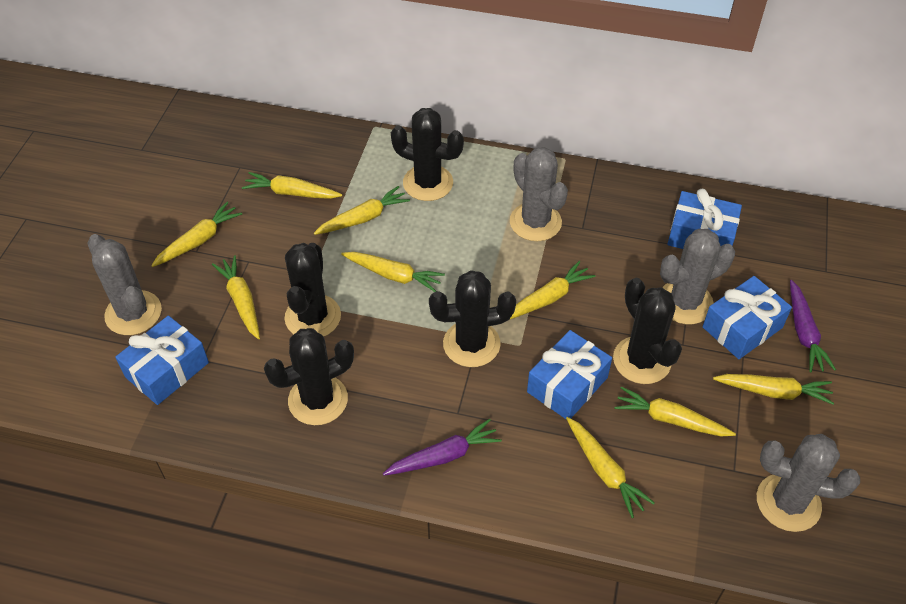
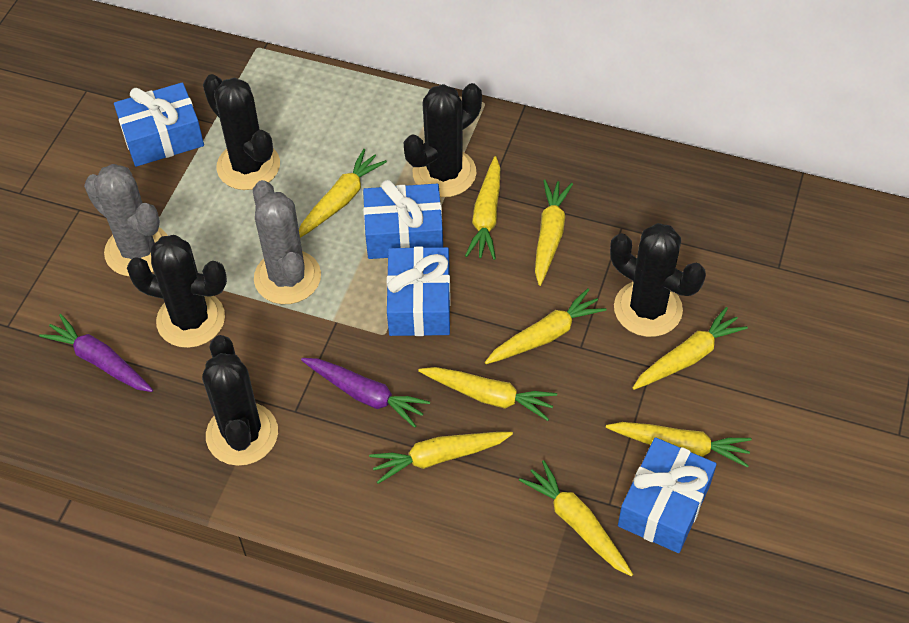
grey cactus: [87,234,162,335] [510,147,568,241] [660,229,735,324] [757,434,860,532] = 4 -> [84,164,168,277] [253,180,321,304] = 2

